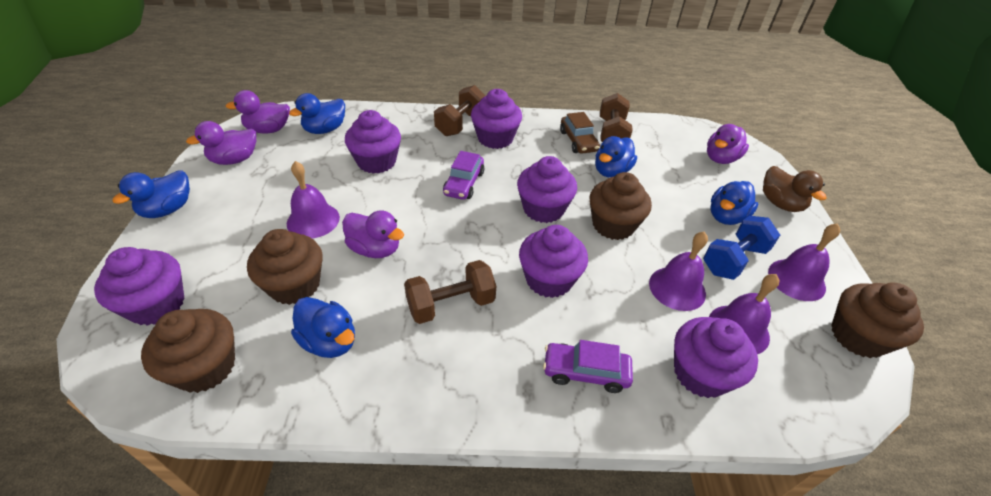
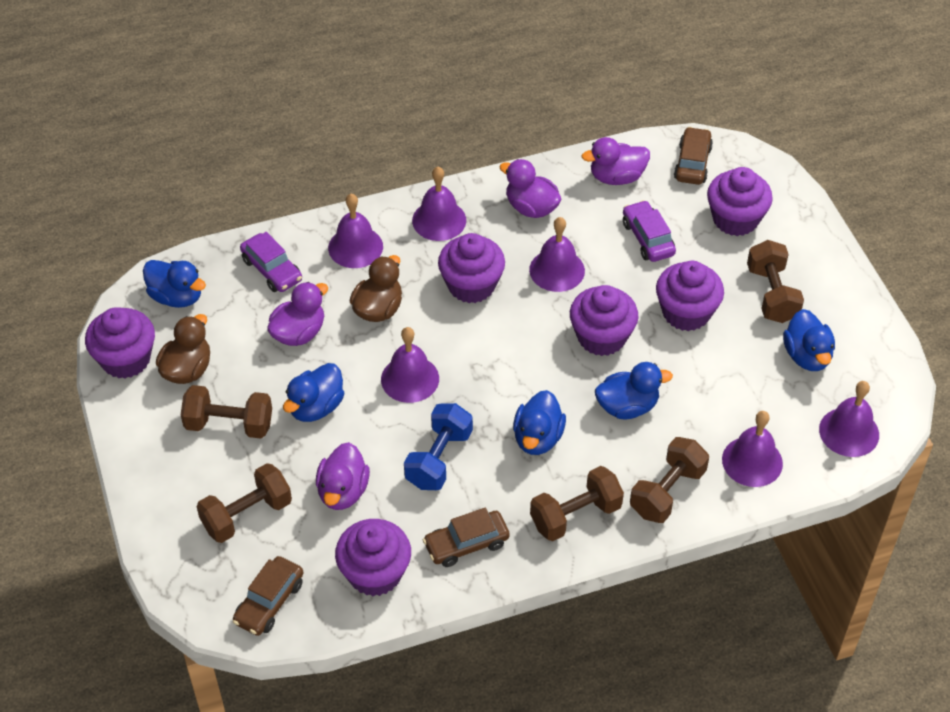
brown car: [560,112,600,154] = 1 -> [233,556,303,636] [423,508,510,567] [674,127,713,185] = 3
brown cupcake: [141,309,235,393] [247,229,323,305] [589,172,652,240] [831,282,924,358] = 4 -> none = 0
brown duck: [763,166,826,212] = 1 -> [156,314,210,384] [350,255,402,322] = 2
brown dumbbell: [404,260,496,324] [434,85,486,136] [600,93,633,142] = 3 -> [181,385,272,439] [197,463,292,543] [530,466,624,541] [630,437,709,523] [747,240,804,323] = 5
purple bell: [287,161,340,238] [649,232,708,311] [709,274,779,354] [768,224,840,301] = 4 -> [328,194,383,268] [381,327,439,403] [412,167,466,241] [529,217,585,292] [722,411,783,487] [819,381,879,457] = 6

